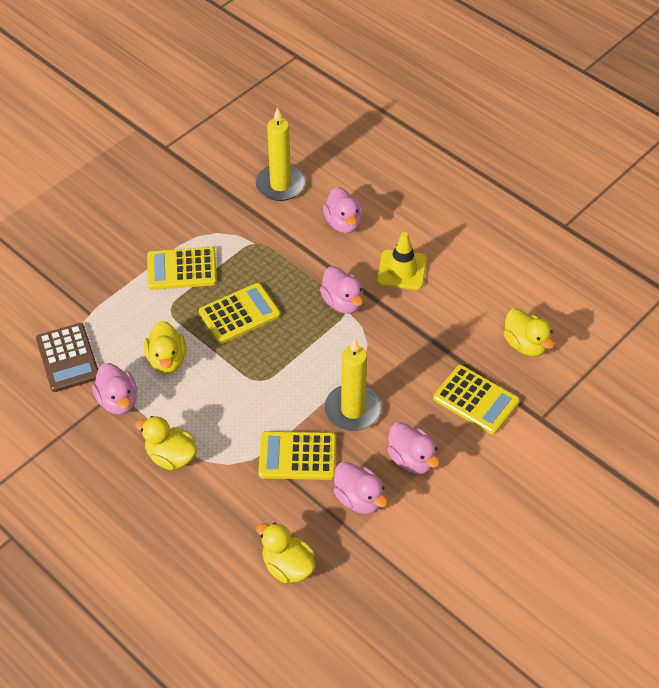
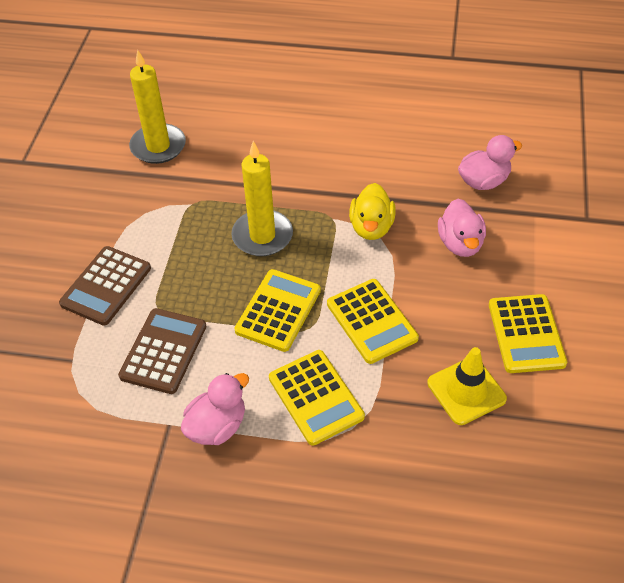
brown calculator: [36,323,98,392] = 1 -> [59,246,151,326] [118,308,207,394] = 2
pink duck: [92,363,137,415] [320,266,363,314] [323,187,363,233] [333,462,388,514] [387,422,440,474] = 5 -> [181,373,249,445] [438,199,486,257] [458,135,522,190] = 3
yellow duck: [135,416,197,470] [144,321,186,374] [256,522,316,583] [503,308,554,356] = 4 -> [349,183,396,240] = 1

